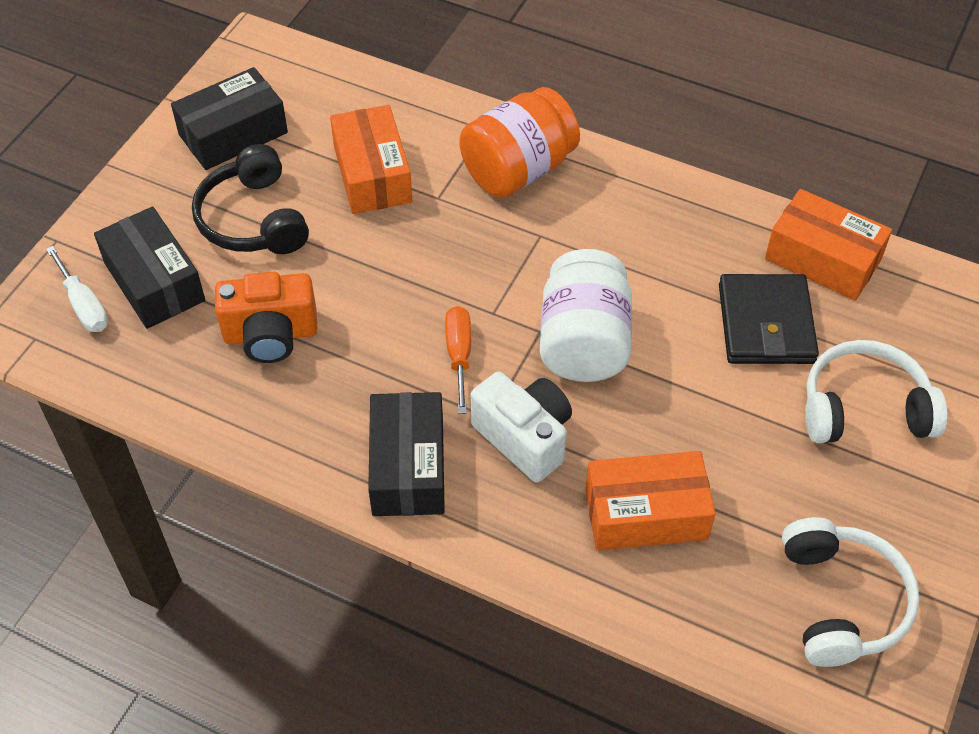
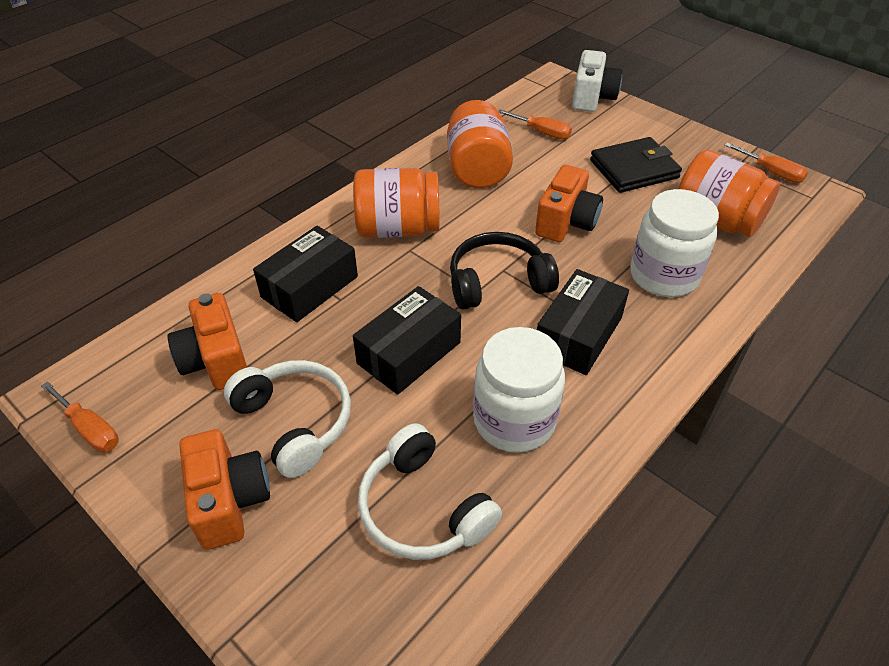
orange box: [330,105,412,214] [585,451,715,551] [765,189,892,301] = 3 -> none = 0
orange camera: [215,272,318,363] = 1 -> [167,293,247,390] [179,429,270,550] [535,165,603,242] = 3
orange jar: [459,87,580,198] = 1 -> [353,168,440,238] [447,100,513,188] [678,150,780,237] = 3
orange screwdriver: [445,306,471,414] = 1 -> [41,381,119,452] [498,109,572,139] [724,143,808,183] = 3
white jar: [540,249,632,382] = 1 -> [473,327,565,453] [630,189,719,297] = 2
white screwdriver: [46,246,108,332] = 1 -> none = 0

